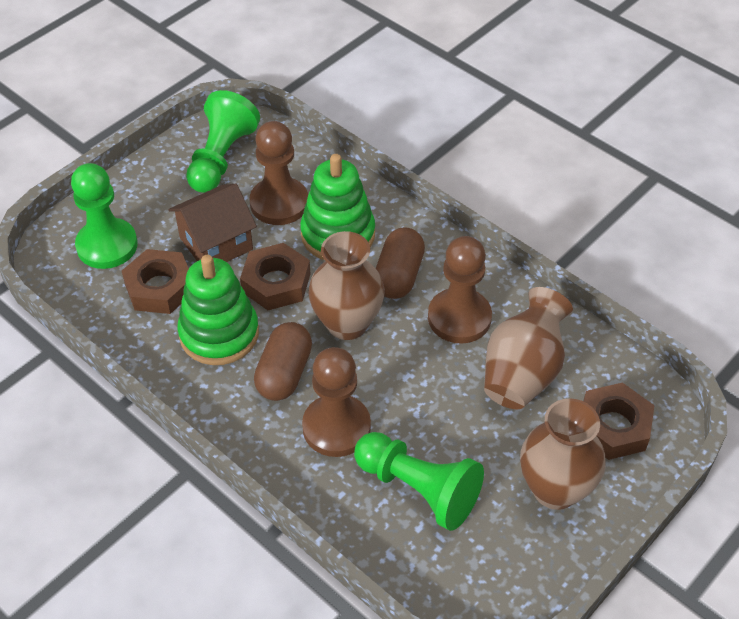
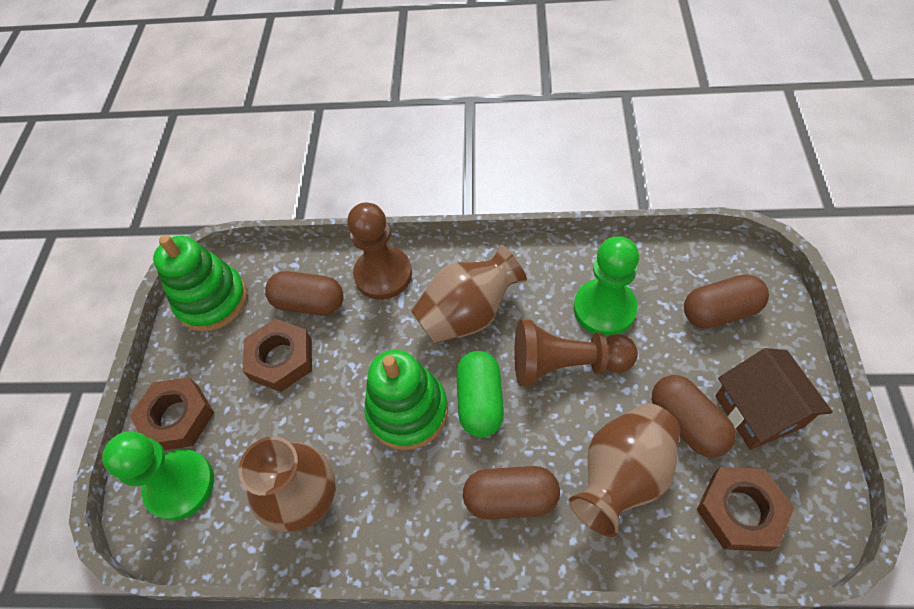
brown capsule: [254,322,312,401] [376,227,425,299] = 2 -> [265,271,344,316] [463,466,560,520] [652,375,736,458] [684,274,769,329] = 4
brown pawn: [250,121,308,225] [302,347,371,457] [428,236,492,344] = 3 -> [347,202,412,300] [514,319,638,386] = 2
green capsule: none = 0 -> [456,351,504,437] = 1
green pawn: [71,163,138,269] [186,90,260,193] [354,432,484,531] = 3 -> [102,431,214,521] [574,236,639,336] = 2

